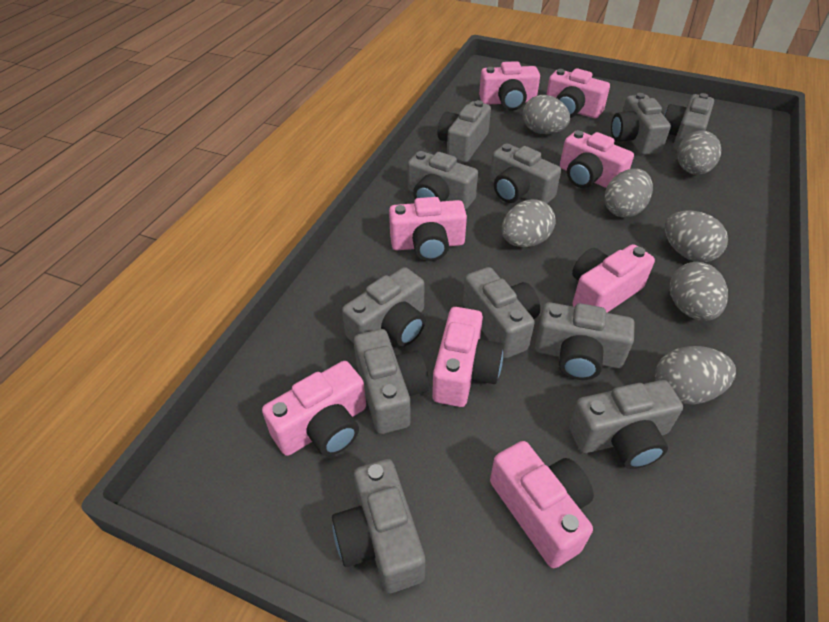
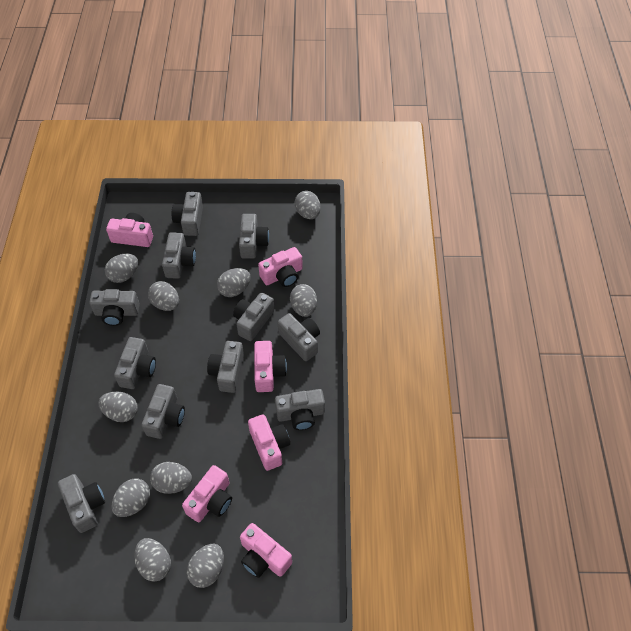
grey egg: [502,199,556,247] [522,95,570,134] [604,169,653,218] [655,346,736,404] [665,211,728,263] [669,262,728,321] [677,131,721,175] = 7 -> [98,391,138,422] [105,254,138,283] [112,479,150,517] [134,538,171,582] [148,281,179,311] [150,462,192,494] [187,544,224,588] [217,268,250,297] [290,284,317,317] [294,191,321,219] = 10
pink camera: [262,361,366,456] [389,197,467,261] [432,307,503,407] [479,61,540,111] [490,441,594,568] [546,68,610,118] [560,130,634,188] [572,244,655,313] = 8 -> [106,213,153,247] [182,465,232,522] [240,523,292,578] [248,414,290,471] [254,341,287,392] [258,247,303,287] = 6

